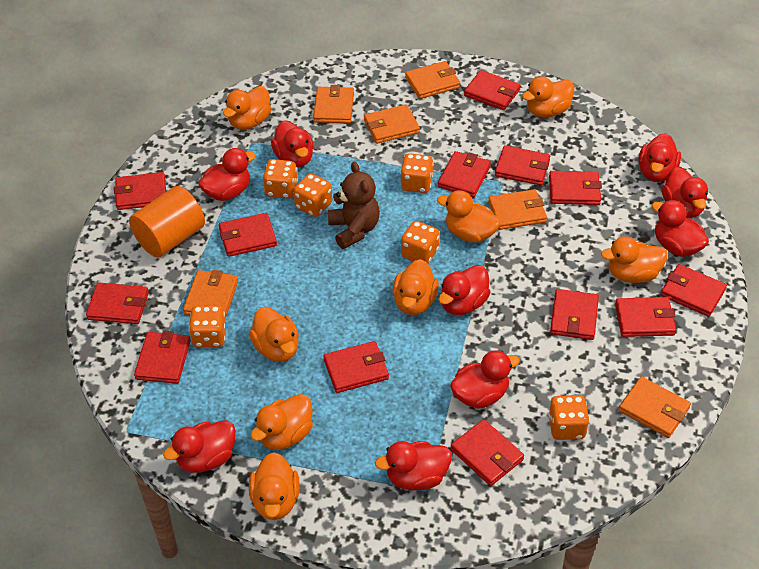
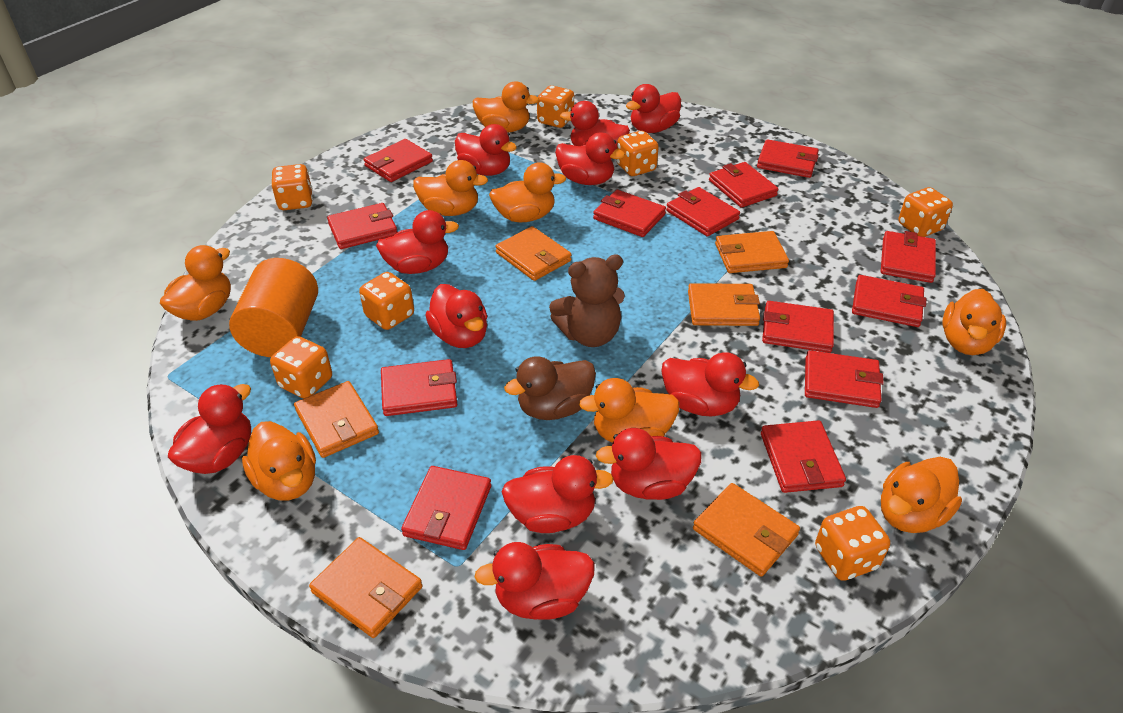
brown duck: none = 0 -> [504,356,596,420] = 1
orange dice: [189,305,226,347] [263,159,298,199] [294,173,332,217] [400,153,434,193] [401,221,439,264] [548,395,590,440] = 6 -> [270,336,332,398] [271,164,313,210] [359,272,414,330] [537,85,574,128] [616,131,659,176] [815,506,890,581] [898,187,953,237] = 7
red duck: [163,420,236,473] [198,148,256,201] [271,120,314,168] [375,441,452,490] [438,265,491,315] [450,350,520,409] [638,133,681,182] [652,200,709,257] [662,167,708,218] = 9 -> [168,384,251,474] [376,210,459,274] [425,284,487,348] [455,124,517,176] [474,542,595,620] [501,455,614,533] [555,132,625,185] [560,101,630,149] [596,428,702,500] [626,84,681,133] [661,352,759,417] = 11

